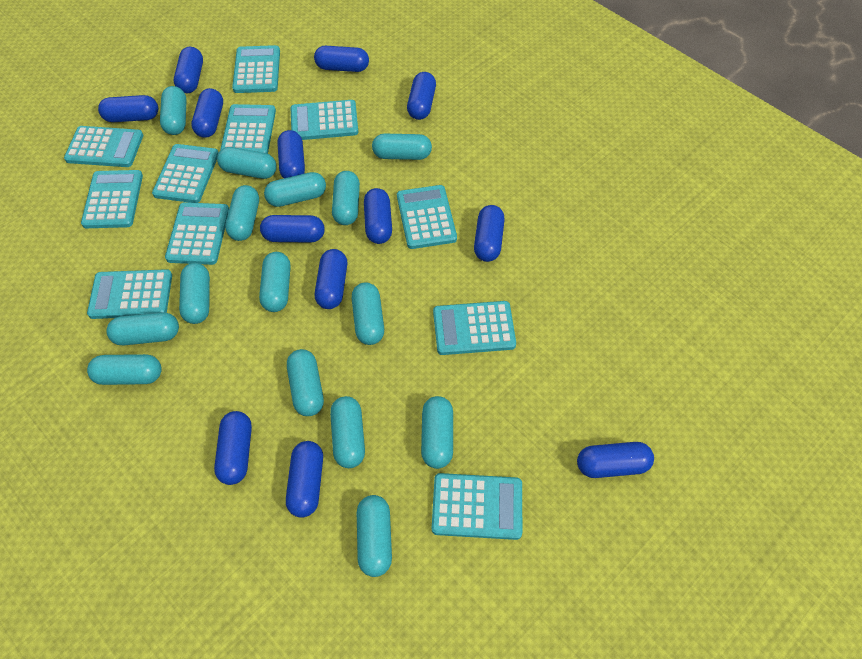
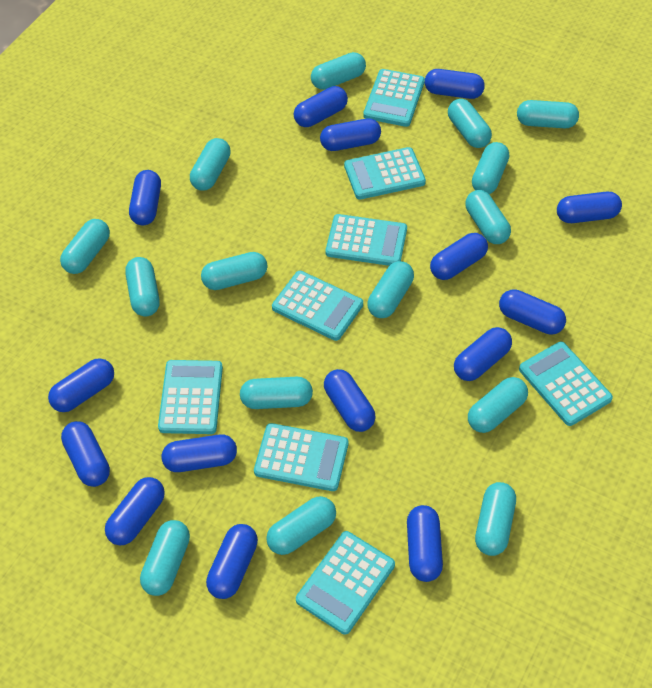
blue capsule: [98,95,158,122] [174,47,203,93] [191,88,223,138] [214,411,252,485] [260,215,325,243] [277,130,305,178] [286,441,323,518] [314,46,369,72] [315,249,347,309] [364,188,392,244] [407,72,436,120] [474,205,505,262] [577,442,654,478] = 13 -> [48,358,114,412] [61,421,110,487] [105,477,165,546] [129,170,161,226] [162,435,237,472] [206,524,258,599] [294,86,348,127] [320,118,381,151] [324,369,376,432] [407,505,443,582] [425,69,485,99] [430,233,488,280] [454,327,512,381] [499,289,566,335] [557,192,622,223] = 15
turquoise calculator: [64,126,143,167] [81,170,143,228] [87,269,172,319] [152,144,219,203] [165,202,229,265] [220,104,276,154] [232,45,280,93] [291,100,358,140] [397,185,457,249] [432,473,522,540] [433,301,516,355] = 11 -> [158,360,223,434] [254,423,348,491] [272,271,363,341] [296,531,395,634] [326,214,407,266] [344,147,426,200] [363,69,425,127] [519,342,613,426] = 8

